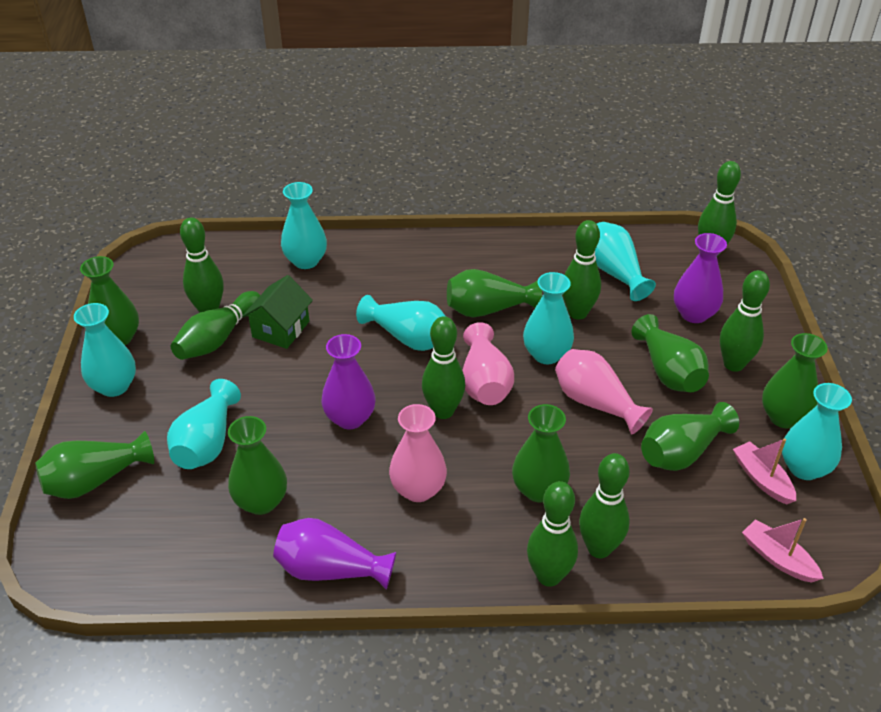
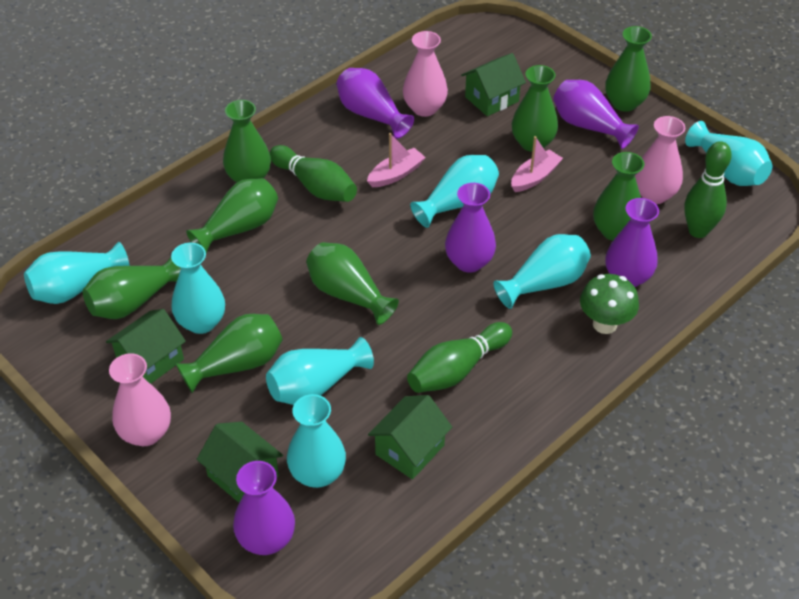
green bowling pin: [171,291,260,360] [180,217,224,313] [422,316,465,419] [527,481,578,587] [562,220,601,320] [579,453,630,558] [698,161,741,256] [720,270,770,372] = 8 -> [270,145,357,202] [407,322,512,393] [684,141,732,238] = 3
green house: [242,275,313,349] = 1 -> [106,309,186,384] [197,422,283,503] [368,395,452,479] [461,53,526,116] = 4
green mushroom: none = 0 -> [580,274,639,334] = 1
purple vase: [273,518,396,590] [321,334,376,429] [674,233,727,323] = 3 -> [233,461,295,555] [336,68,414,139] [445,183,496,273] [553,80,639,149] [605,198,659,287] = 5

